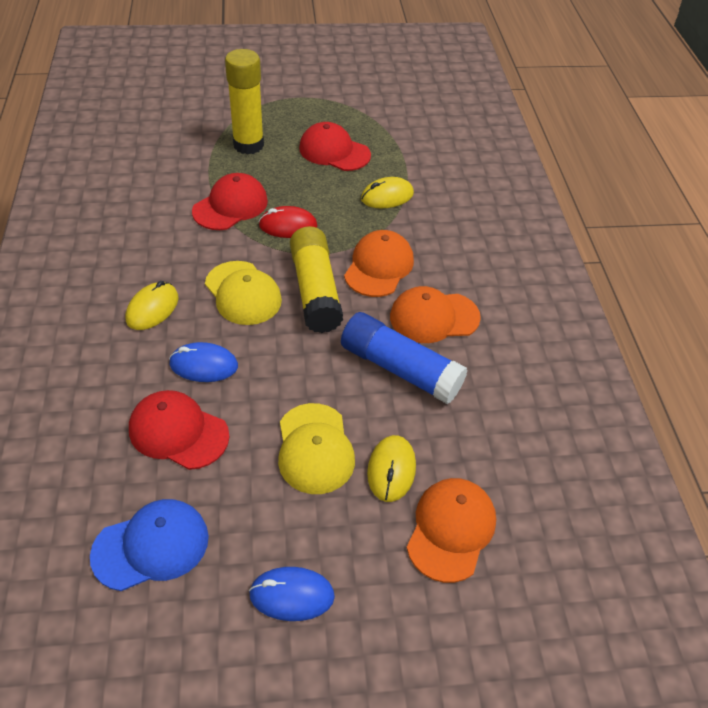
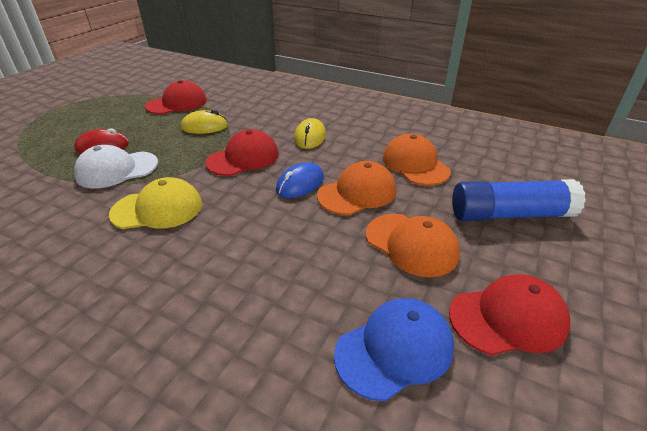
blue mouse: [169,342,238,382] [249,567,335,621] = 2 -> [276,162,324,198] = 1
white cap: none = 0 -> [74,145,158,188] = 1
yellow cap: [205,261,282,325] [278,403,355,494] = 2 -> [109,177,202,229] = 1
yellow glue stick: [225,49,264,155] [290,226,343,333] = 2 -> none = 0
yellow mouse: [126,281,178,330] [361,177,414,208] [367,435,416,502] = 3 -> [181,110,228,134] [294,118,326,149] = 2

